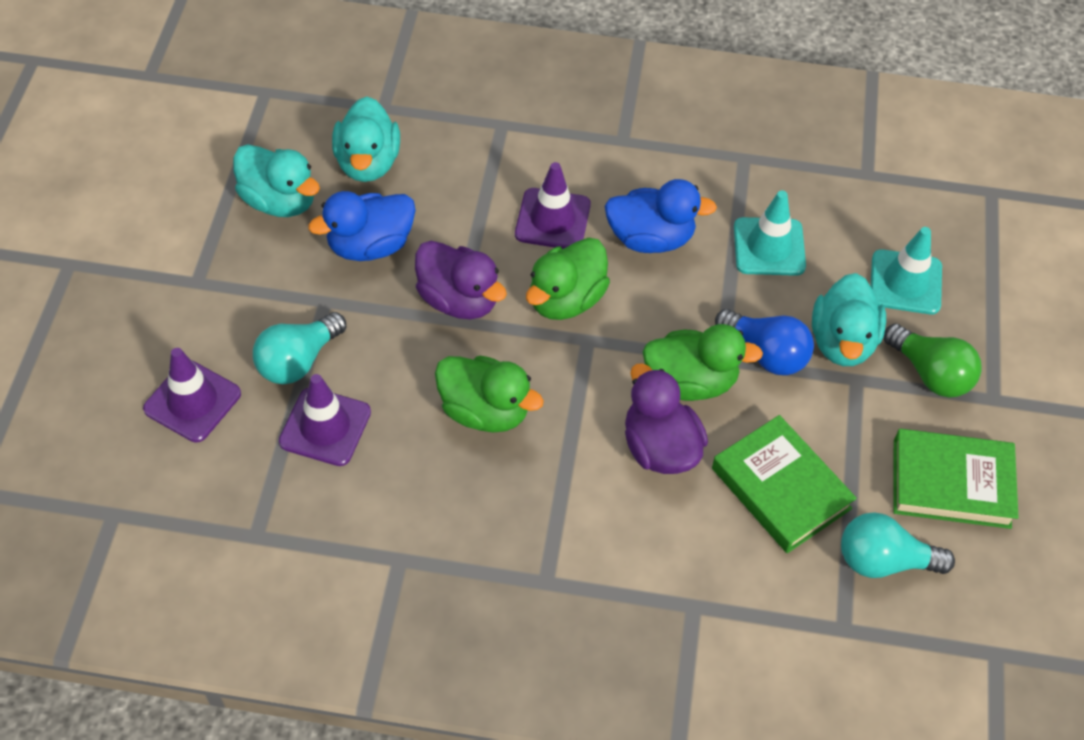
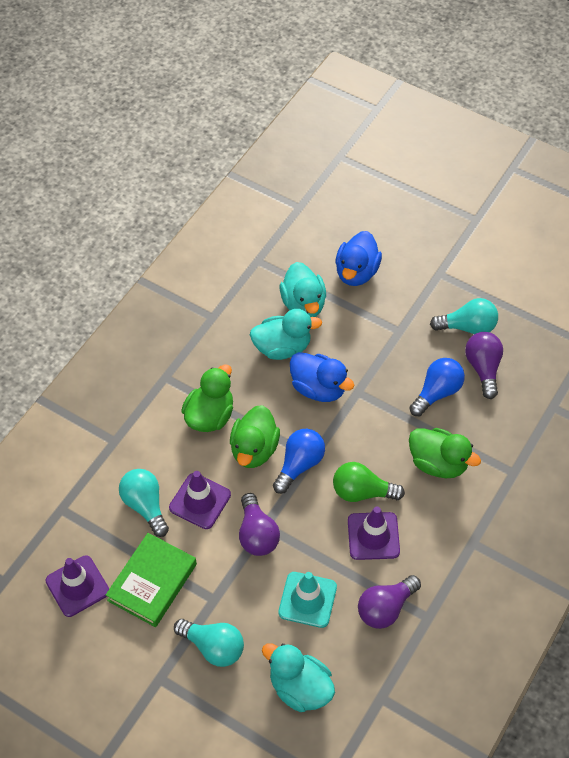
blue light bulb: [715,309,814,375] = 1 -> [273,429,325,494] [409,358,465,416] = 2
green book: [712,415,857,553] [893,429,1019,529] = 2 -> [106,533,197,627] = 1
purple duck: [415,241,507,319] [625,363,708,474] = 2 -> none = 0
purple light bulb: none = 0 -> [239,493,280,556] [358,575,421,629] [465,332,503,399] = 3
turquoise light bulb: [253,312,346,384] [841,512,955,578] = 2 -> [119,469,169,537] [174,619,244,667] [430,298,498,334] = 3
turquoise traffic cone: [734,191,806,276] [870,227,942,314] = 2 -> [278,572,337,628] = 1

